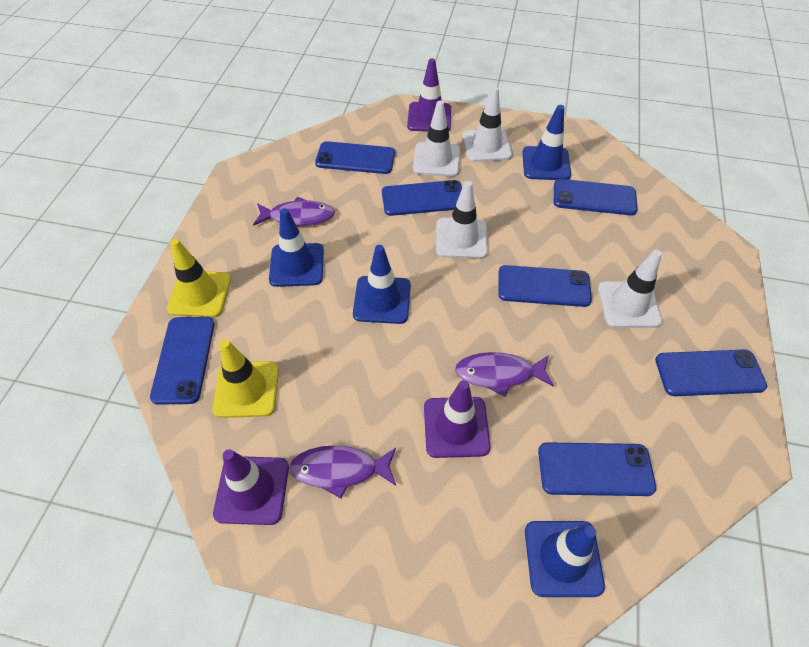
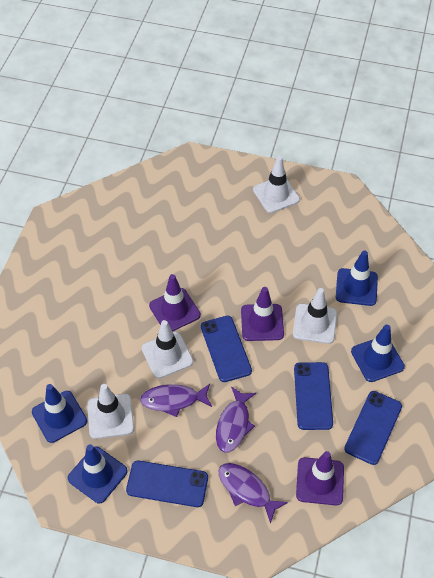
blue phone: [150,317,214,405] [315,141,395,174] [382,180,462,216] [498,265,592,307] [538,442,656,496] [554,179,638,215] [655,350,767,396] = 7 -> [126,461,208,507] [201,316,252,382] [294,362,333,430] [344,391,402,465] = 4
yellow traffic cone: [167,239,231,318] [212,339,279,418] = 2 -> none = 0

